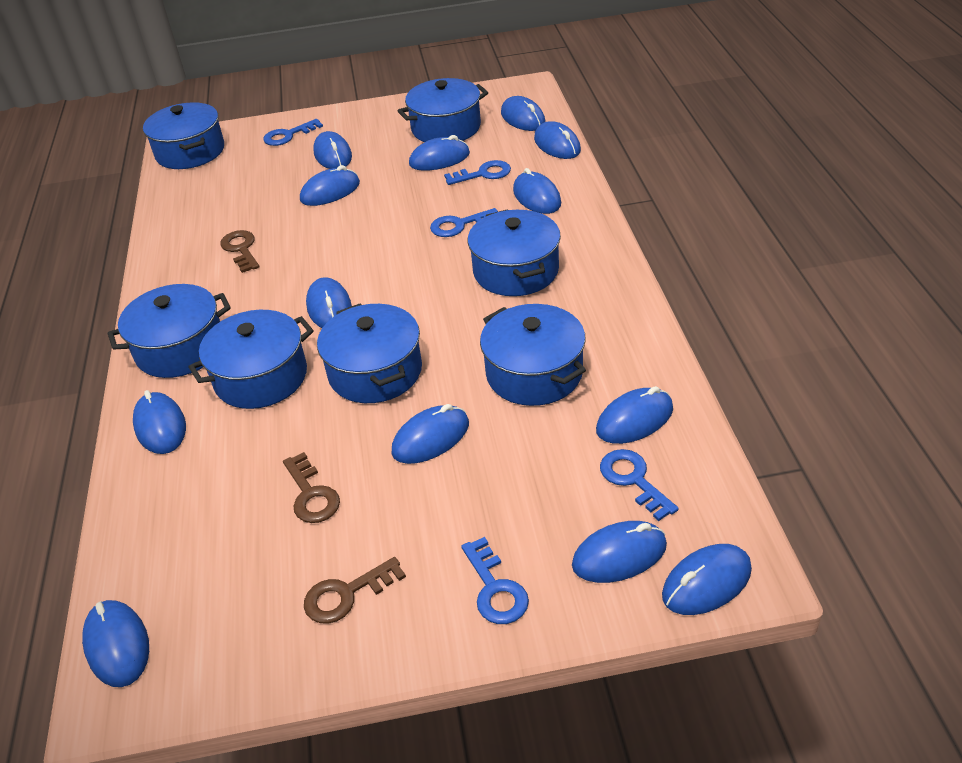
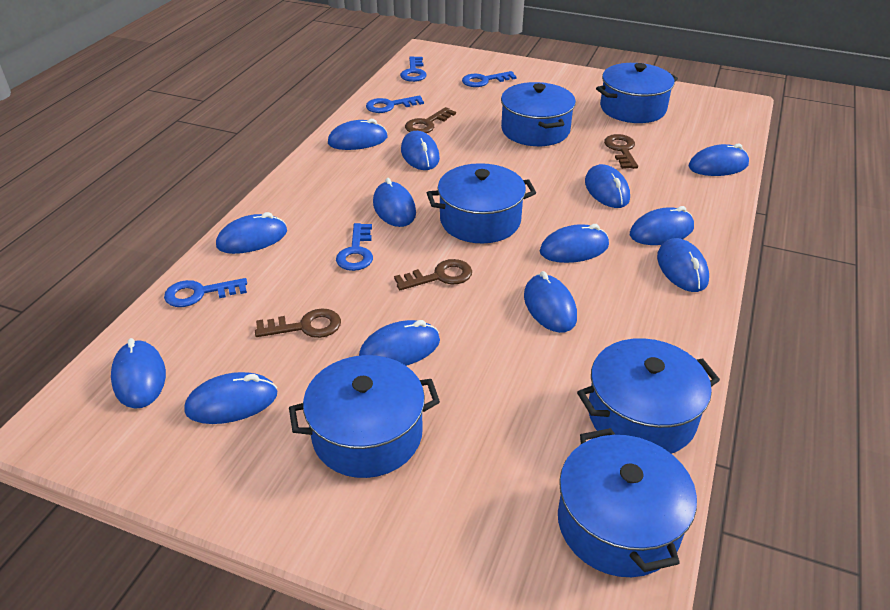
blue pot: [108,284,231,378] [143,102,224,169] [188,310,314,409] [317,304,422,403] [398,78,488,142] [468,209,561,296] [480,304,586,406] = 7 -> [289,355,440,478] [427,163,536,244] [501,82,576,146] [558,428,697,577] [577,338,720,454] [596,63,678,123] = 6
brown key: [220,230,259,273] [283,452,340,523] [304,557,406,624] = 3 -> [255,308,341,338] [394,259,472,290] [405,107,456,133] [604,134,638,169] = 4

